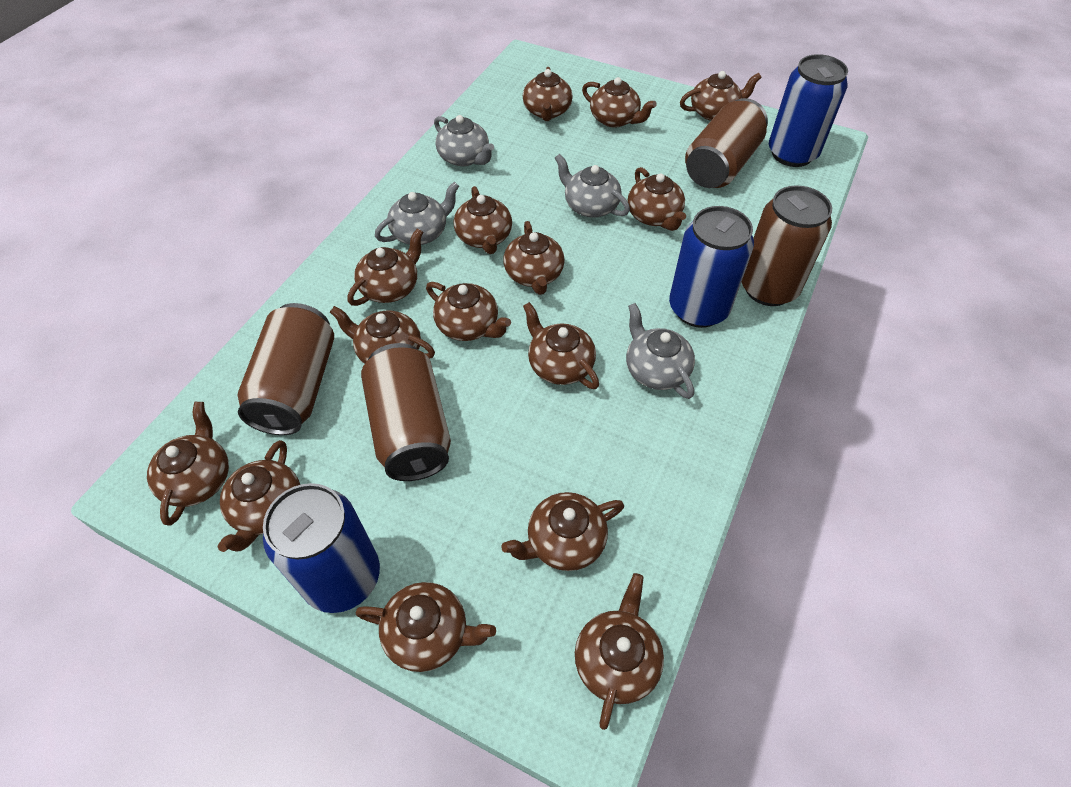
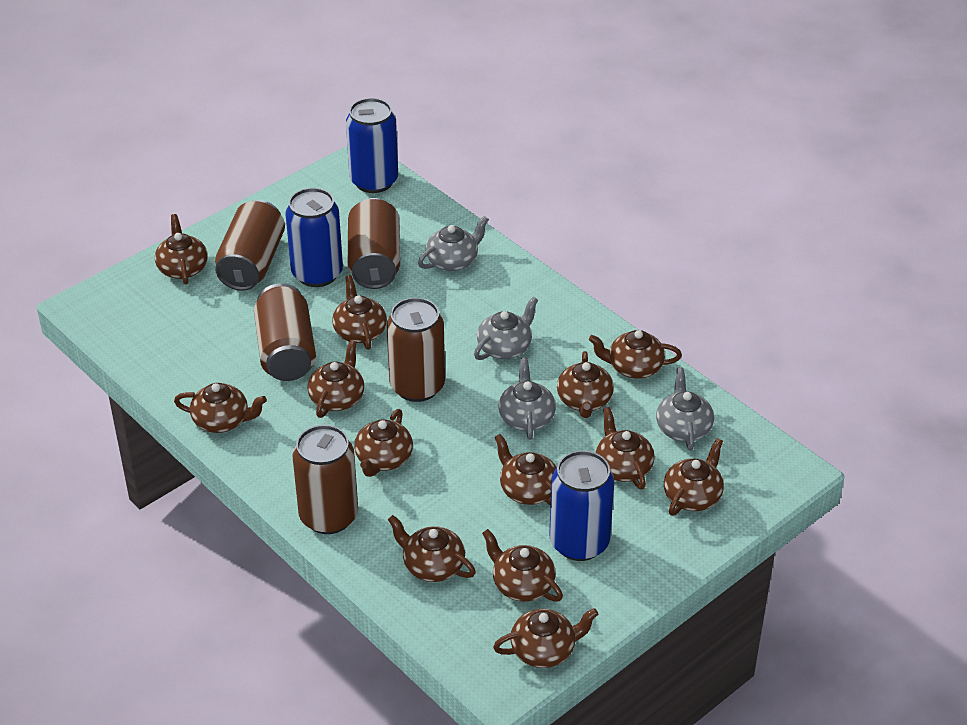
brown can: [237,303,334,435] [361,343,451,481] [685,98,768,188] [742,185,832,306] = 4 -> [215,200,285,291] [254,283,316,381] [292,425,358,534] [348,198,400,289] [387,298,445,402] = 5
brown teapot: [147,402,229,526] [218,440,300,552] [330,306,435,364] [348,228,423,306] [356,582,496,672] [426,282,511,341] [454,186,512,254] [501,492,624,571] [503,221,565,295] [523,67,573,121] [523,302,599,389] [575,573,664,730] [582,77,657,128] [627,167,686,231] [680,71,762,121] = 15 -> [155,214,208,285] [174,383,267,433] [307,340,364,418] [332,275,387,350] [354,409,413,477] [388,515,476,582] [482,529,563,602] [493,608,598,668] [495,434,557,505] [557,351,614,418] [589,330,682,379] [596,407,655,489] [664,438,724,516] = 13

